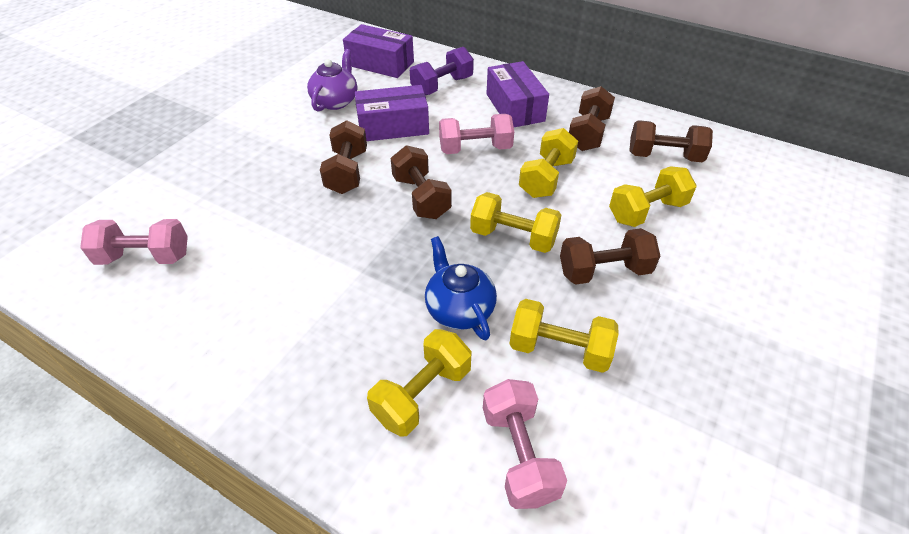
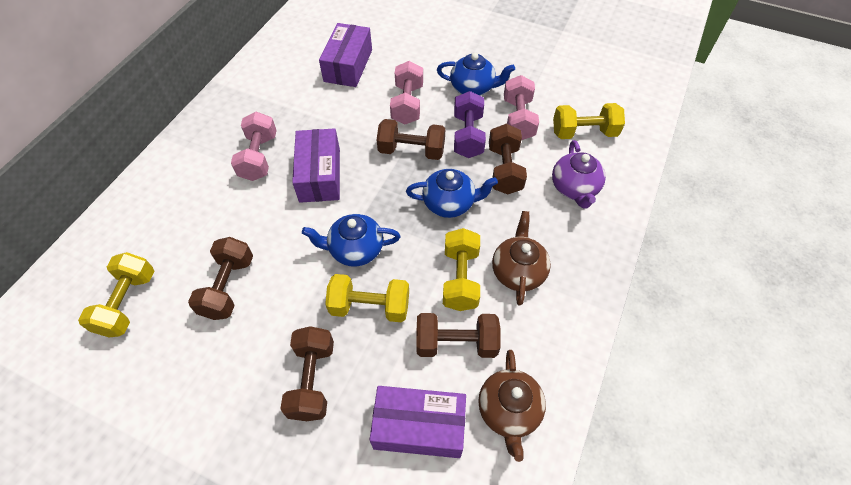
blue teapot: [425,236,497,340] = 1 -> [302,214,401,267] [406,169,498,218] [437,53,515,96] = 3
brown teapot: none = 0 -> [478,350,546,462] [492,211,551,305] = 2
yellow dumbbell: [367,329,472,437] [470,192,561,253] [510,299,618,373] [519,128,578,198] [609,166,697,227] = 5 -> [78,252,154,337] [325,274,409,322] [443,228,480,311] [553,103,625,139] = 4

